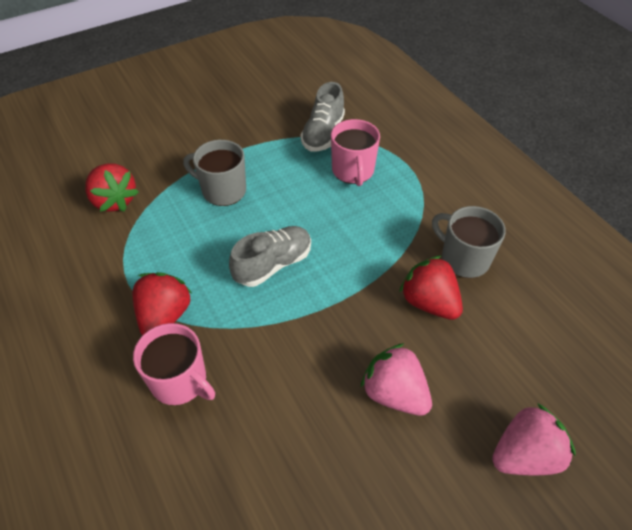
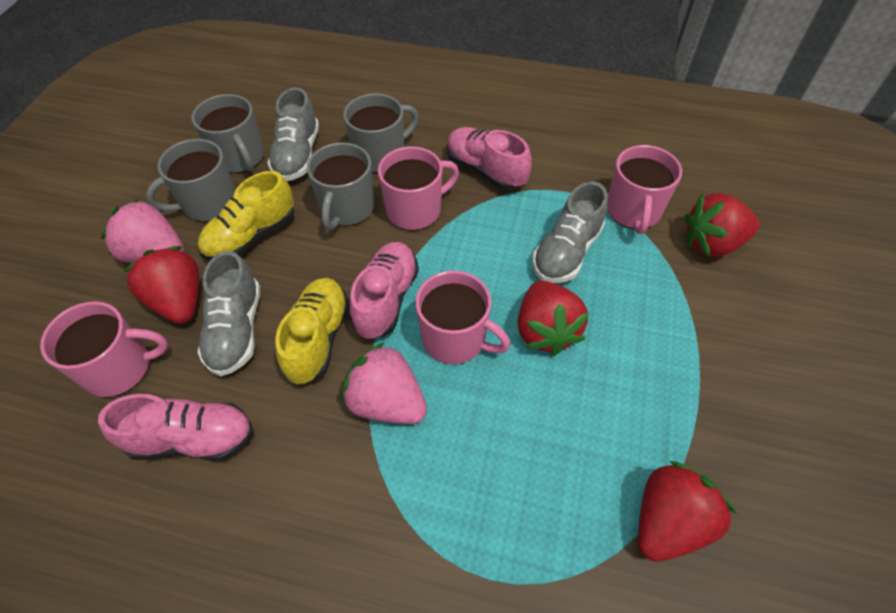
grey mug: [183,140,246,206] [432,206,506,278] = 2 -> [146,139,235,222] [192,94,264,173] [307,142,375,230] [343,93,419,173] = 4
grey shoe: [229,226,311,287] [300,82,345,151] = 2 -> [197,251,260,376] [267,87,319,181] [532,181,608,283] = 3
pink mug: [133,323,215,405] [331,119,380,186] = 2 -> [40,301,168,397] [378,146,459,231] [415,271,510,364] [607,145,682,234] = 4
pink shoe: none = 0 -> [98,394,253,461] [350,242,419,339] [447,127,532,190] = 3
red strawberry: [85,164,138,212] [132,272,192,336] [399,256,463,320] = 3 -> [124,246,199,324] [518,281,589,356] [638,461,736,562] [684,193,760,257] = 4
yellow shoe: none = 0 -> [198,171,294,261] [275,278,349,385] = 2

